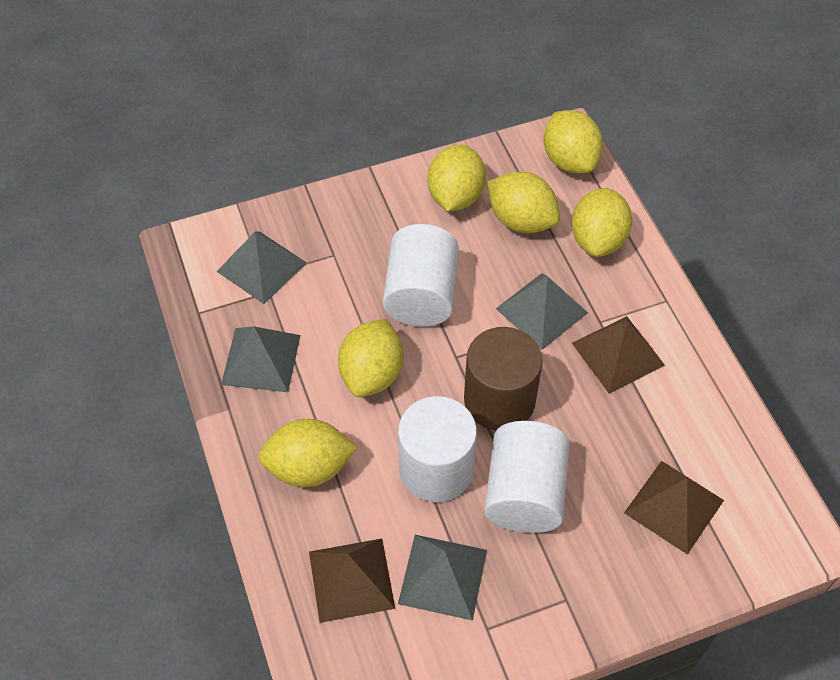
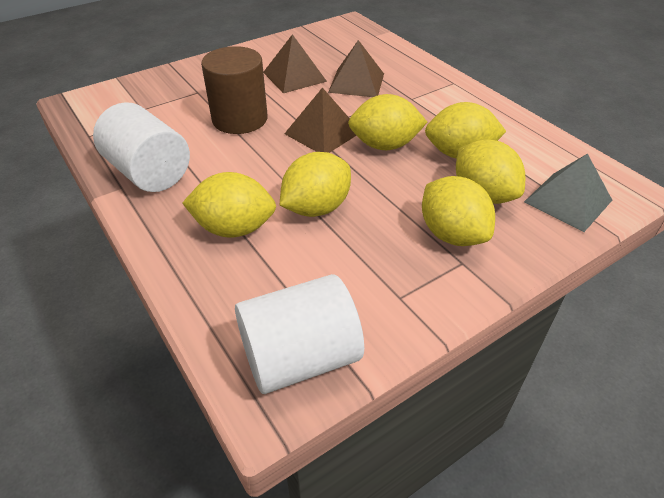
grey pyramid: [217,231,307,304] [221,326,300,392] [398,535,487,621] [496,273,588,350] = 4 -> [524,153,612,232] = 1
white cylinder: [383,224,459,327] [398,396,477,502] [484,421,570,533] = 3 -> [93,102,190,192] [235,274,364,394] = 2

